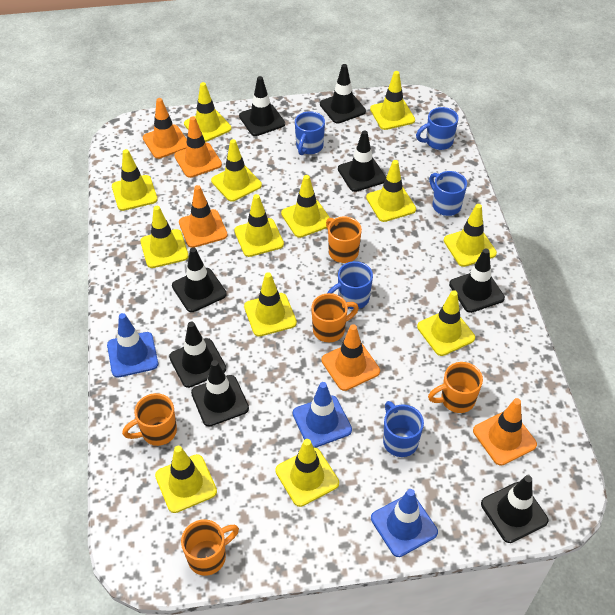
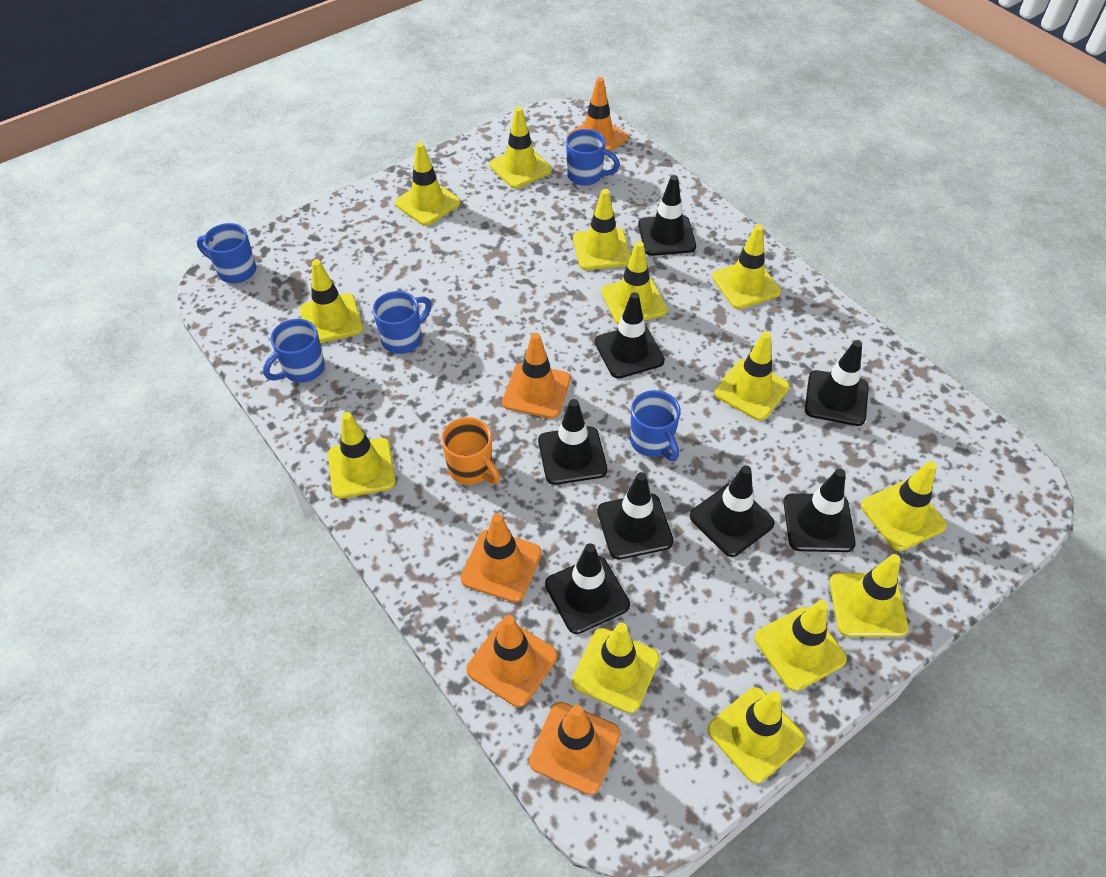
blue traffic cone: [107,313,158,378] [293,382,352,448] [371,489,438,557] = 3 -> none = 0
orange mug: [122,393,177,446] [181,519,239,576] [311,293,359,342] [326,217,362,263] [428,362,483,413] = 5 -> [441,417,500,485] = 1

